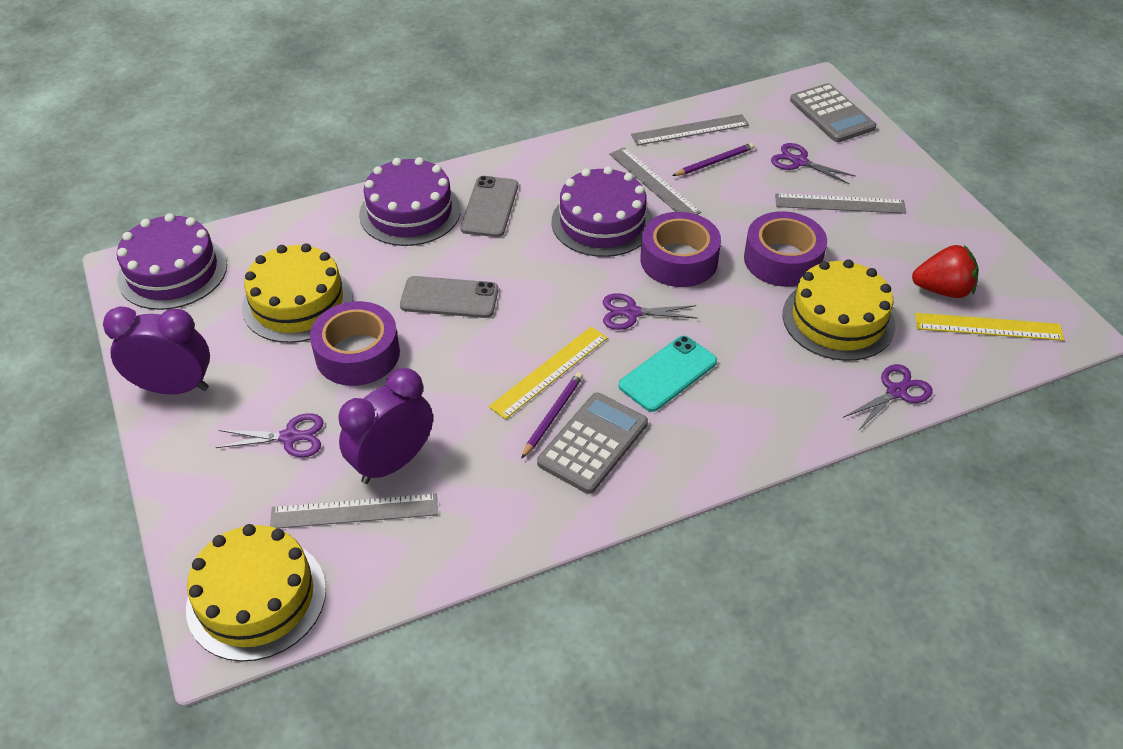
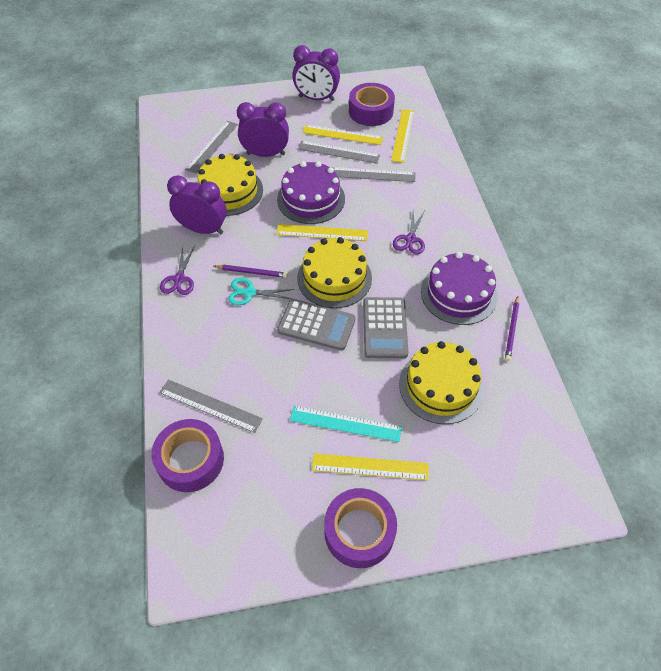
grey phone: [400,276,498,318] [460,176,518,237] = 2 -> none = 0
purple cake: [117,213,227,310] [359,157,461,246] [551,166,653,257] = 3 -> [277,161,345,224] [421,252,498,325] = 2
purple clock: [103,306,210,394] [338,368,433,484] = 2 -> [167,175,227,234] [237,102,289,157] [292,45,340,101] = 3
purple scissors: [216,413,324,457] [603,293,698,330] [771,143,856,184] [844,364,933,431] = 4 -> [160,246,195,295] [393,210,425,254] = 2
red strawberry: [912,245,979,298] = 1 -> none = 0
turquoise phone: [619,336,717,412] = 1 -> none = 0
turquoise ruler: none = 0 -> [290,406,402,442] = 1
turquoise scissors: none = 0 -> [228,278,295,305] = 1
yellow ruler: [489,327,607,419] [915,313,1064,341] = 2 -> [276,224,368,241] [303,125,383,145] [312,453,429,480] [391,109,414,163] = 4

